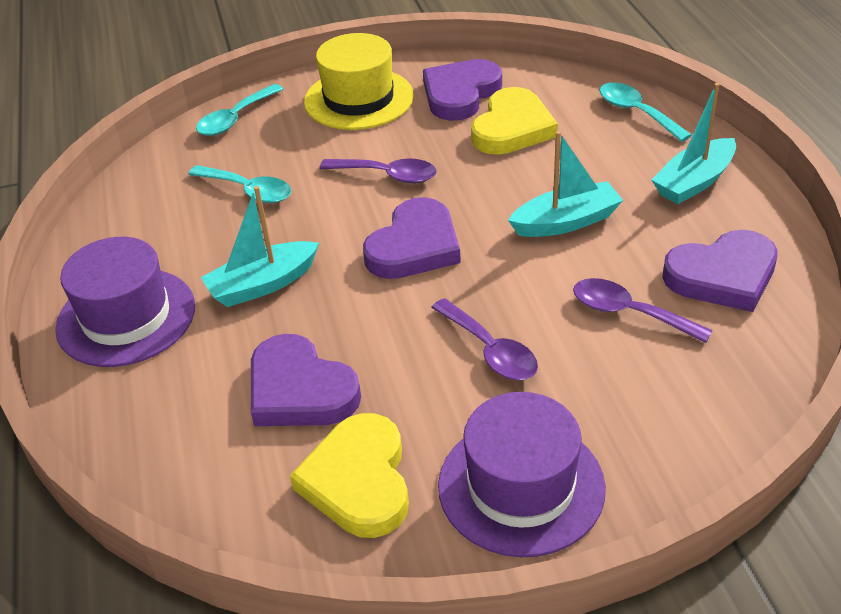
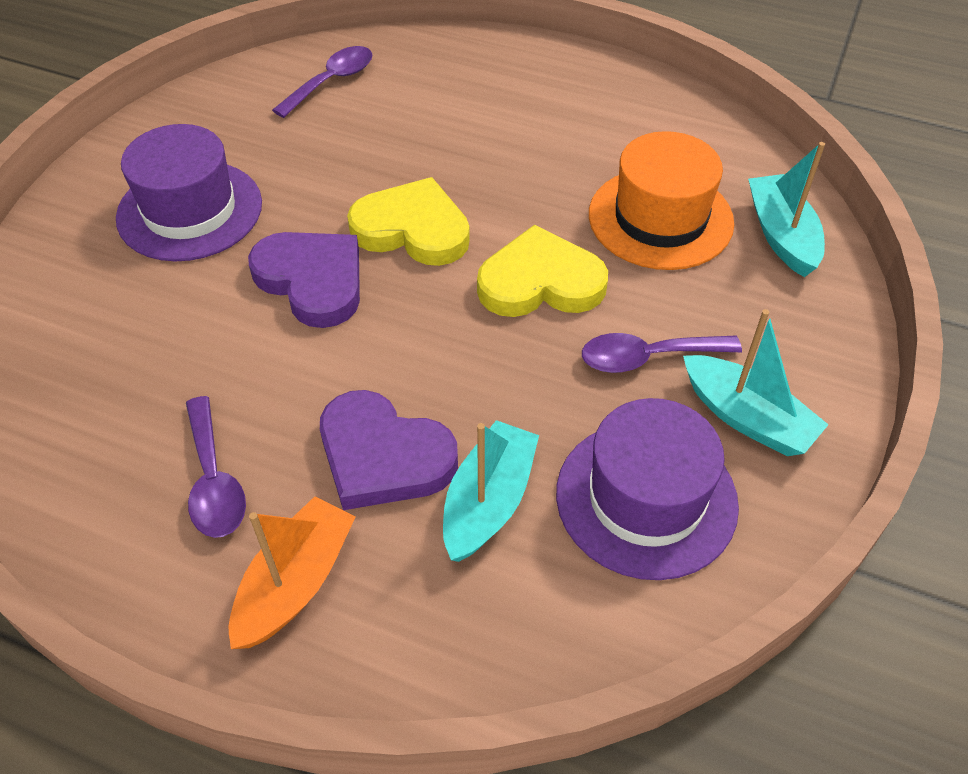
orange boat: none = 0 -> [228,496,356,649] = 1
orange hat: none = 0 -> [589,131,734,270] = 1
purple heart: [251,334,361,426] [363,197,461,279] [423,59,502,121] [662,230,778,312] = 4 -> [248,232,360,328] [320,390,458,510] = 2
turquoise spoon: [188,165,291,203] [196,84,283,136] [600,82,692,142] = 3 -> none = 0
yellow hat: [304,33,414,130] = 1 -> none = 0

